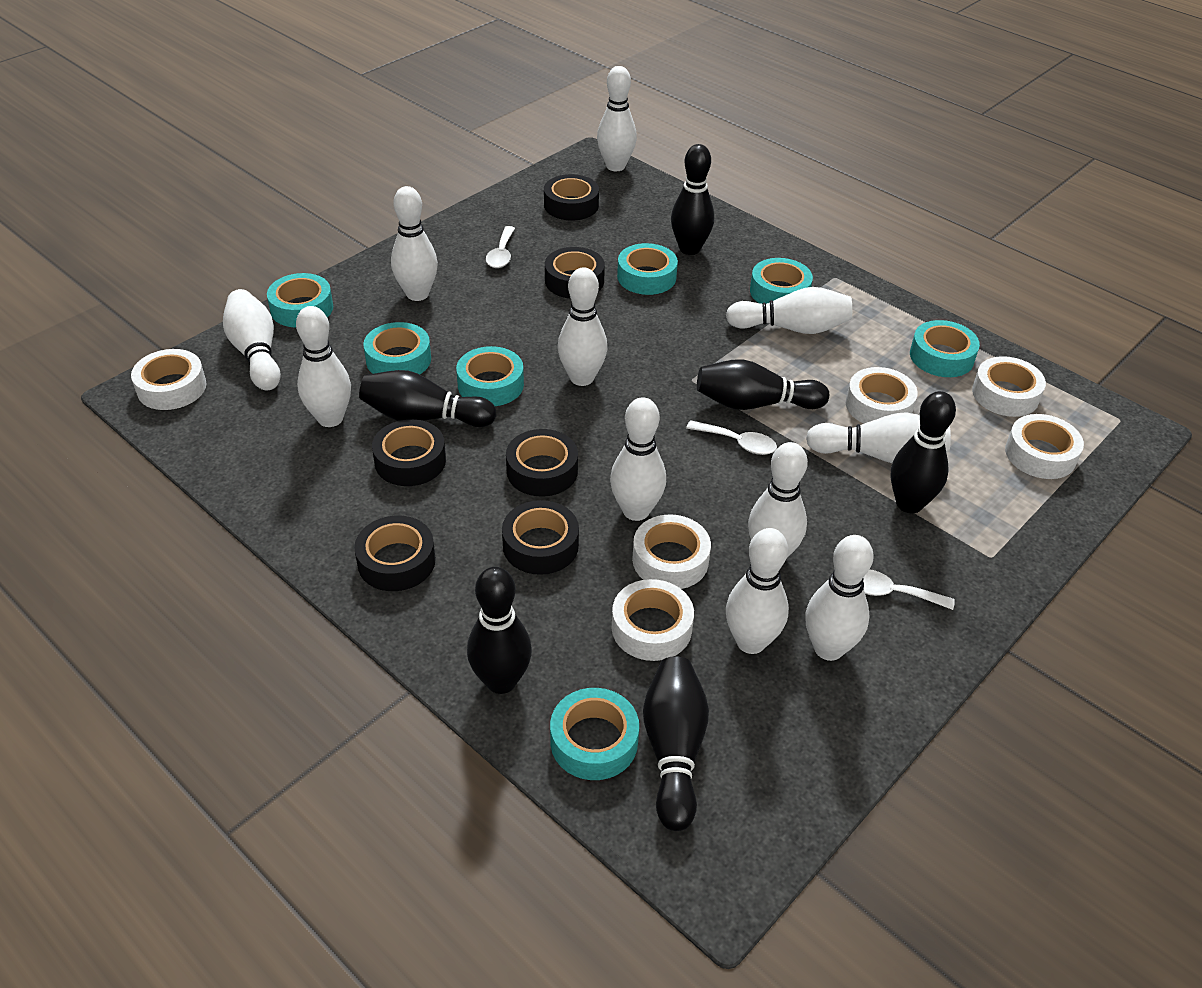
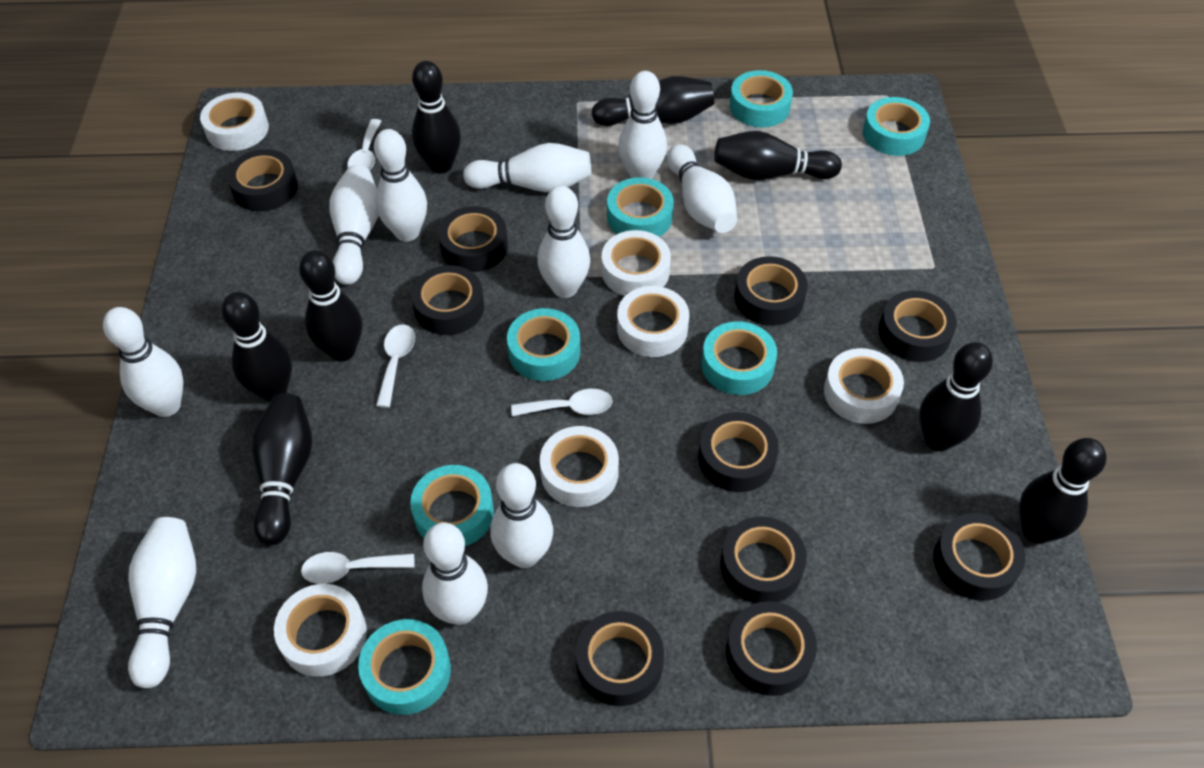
black bowling pin: [359,370,497,427] [467,567,532,694] [643,656,709,831] [671,144,714,255] [697,359,829,410] [890,391,956,513] = 6 -> [221,292,292,402] [252,393,312,545] [299,250,362,362] [412,61,461,173] [592,76,714,126] [714,131,842,180] [919,342,993,451] [1019,438,1106,544] = 8
black tape: [354,516,436,591] [372,419,446,486] [502,500,579,575] [506,429,578,497] [544,174,599,220] [545,247,605,299] = 6 -> [227,149,298,211] [411,265,484,335] [438,206,508,272] [576,611,664,706] [698,412,779,492] [720,517,807,604] [726,601,817,696] [735,256,808,326] [878,290,957,362] [934,513,1025,601] = 10
white bowling pin: [223,289,281,390] [296,306,351,427] [391,186,438,301] [558,267,607,386] [597,66,637,171] [610,397,666,521] [726,287,852,334] [726,528,789,654] [748,442,808,559] [805,535,874,661] [806,412,951,463] = 11 -> [103,307,183,417] [128,517,196,689] [329,165,379,285] [374,129,427,242] [422,523,488,625] [463,143,591,192] [491,463,553,568] [537,186,590,298] [618,71,667,179] [667,144,737,233] = 10
white spoon: [486,226,515,268] [686,420,777,455] [863,569,955,610] = 3 -> [301,552,415,584] [347,119,381,170] [376,324,415,408] [511,389,613,416] = 4

